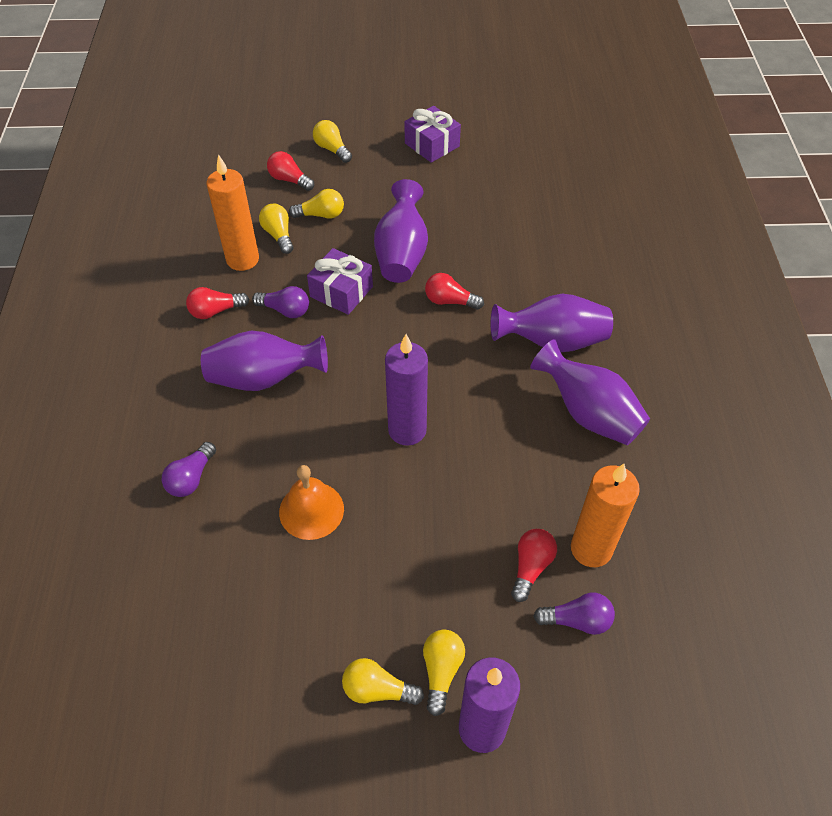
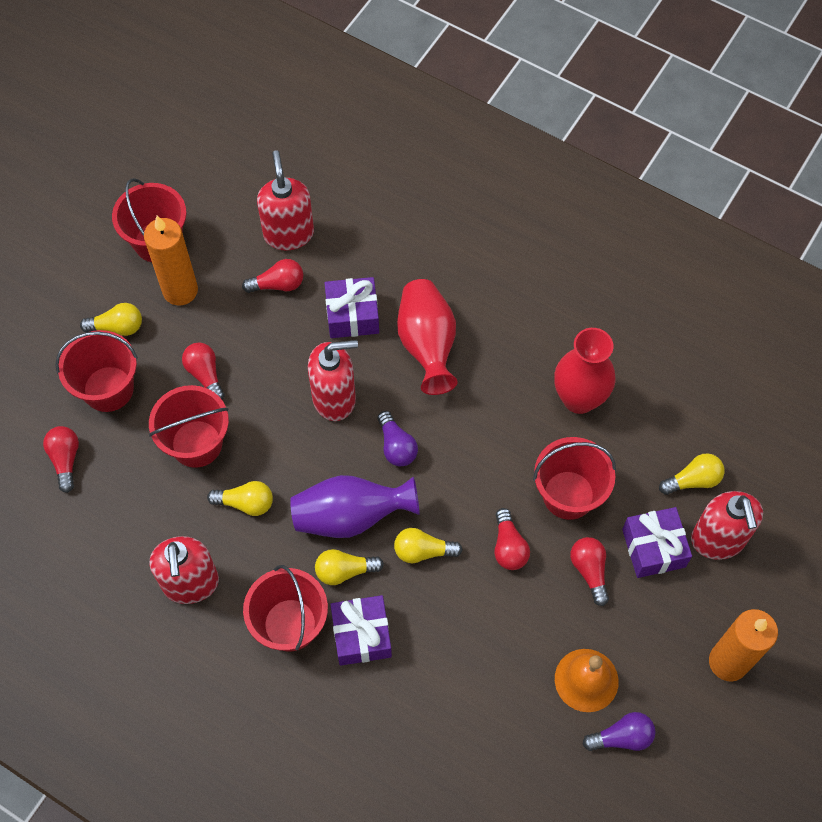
purple candle: [385,334,428,446] [459,657,520,753] = 2 -> none = 0
purple gift: [307,248,373,315] [404,106,461,163] = 2 -> [325,277,379,338] [330,595,392,666] [622,507,692,578] = 3
purple light bulb: [162,442,216,497] [252,286,309,318] [533,593,615,635] = 3 -> [377,411,418,466] [582,712,656,751] = 2
purple vase: [201,331,328,391] [374,179,428,283] [491,294,613,352] [530,339,650,445] = 4 -> [290,475,420,538] = 1
red bucket: none = 0 -> [55,330,138,412] [112,178,187,262] [149,385,229,468] [243,565,328,652] [533,437,616,520] = 5
red light bulb: [186,287,249,319] [267,151,314,191] [425,273,484,310] [511,529,557,602] = 4 -> [43,426,79,493] [182,343,225,400] [242,259,303,293] [494,508,530,570] [570,537,609,606] = 5
red soap dispenser: none = 0 -> [149,536,219,604] [257,150,314,250] [308,340,358,421] [691,491,763,560] = 4
red vase: none = 0 -> [397,279,458,395] [554,328,616,414] = 2

